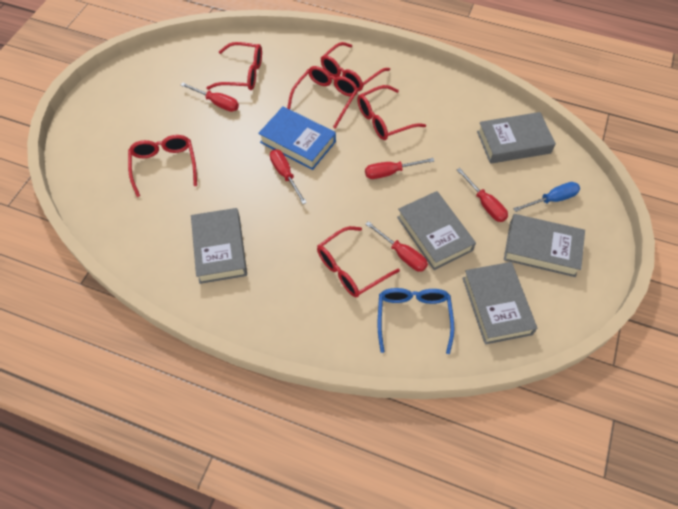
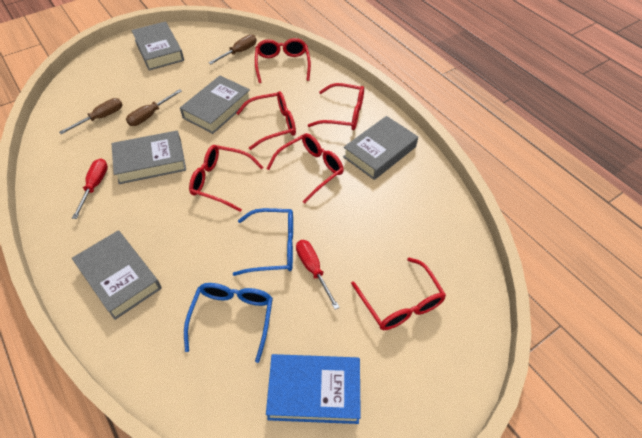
blue glasses: [378,288,454,354] = 1 -> [184,283,273,363] [233,208,293,276] = 2
blue screwdriver: [513,182,580,212] = 1 -> none = 0
brown screwdriver: none = 0 -> [59,98,122,134] [126,89,182,126] [208,35,257,64] = 3
red screwdriver: [181,83,239,112] [270,149,307,204] [365,158,434,179] [365,221,428,272] [457,168,508,222] = 5 -> [72,158,108,219] [296,240,340,309] = 2

